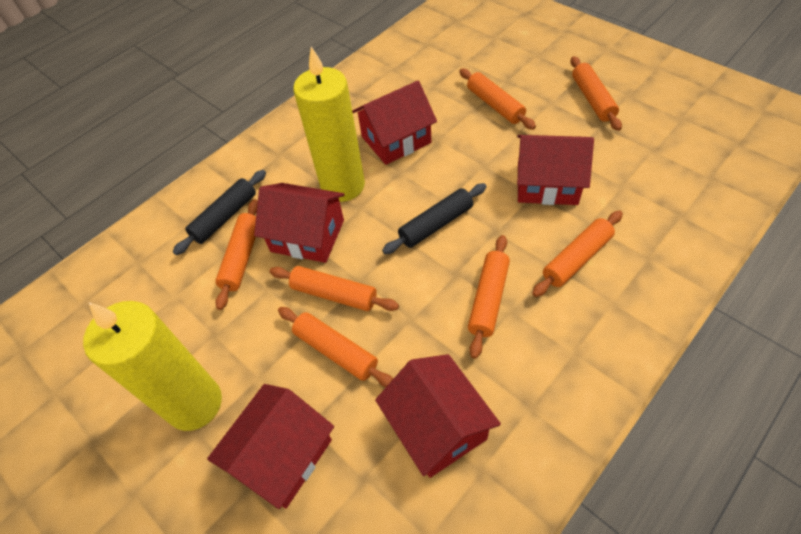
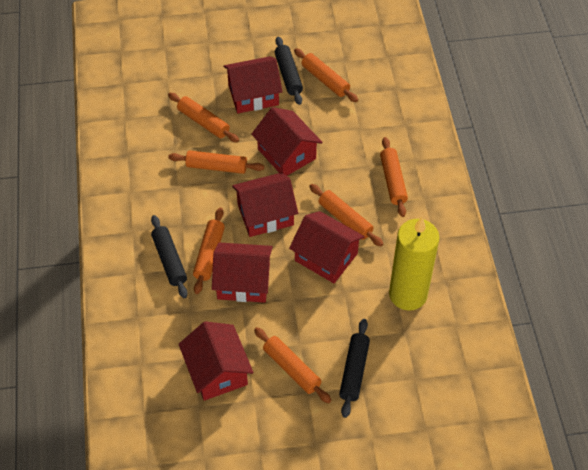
black rolling pin: [173,170,266,255] [382,183,487,254] = 2 -> [151,215,188,298] [275,37,303,105] [339,319,370,418] = 3
red house: [207,384,334,509] [254,183,345,263] [352,81,437,165] [375,354,501,478] [517,135,594,205] = 5 -> [179,321,253,401] [212,242,273,303] [223,56,283,114] [232,172,298,237] [251,107,322,176] [289,211,365,283] = 6
yellow candle: [83,301,222,431] [293,46,365,202] = 2 -> [389,217,440,311] = 1

